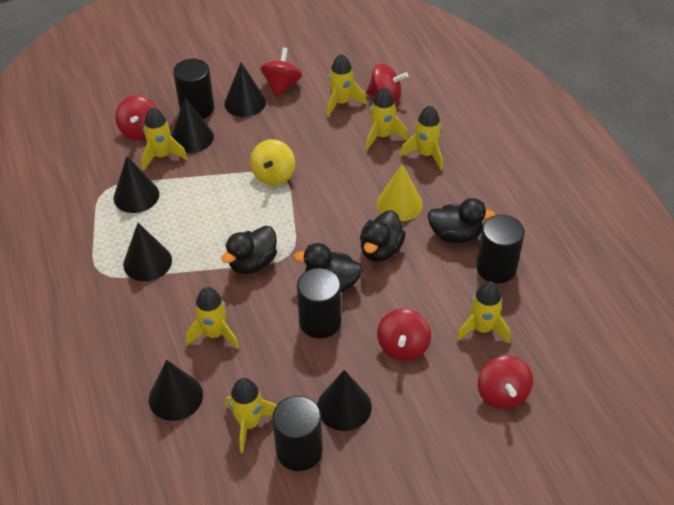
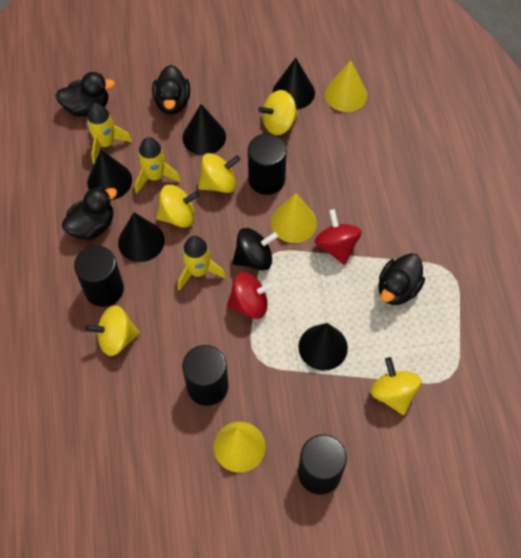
black cone: [113,156,159,213] [123,223,172,281] [149,360,203,421] [171,97,214,153] [224,63,266,117] [317,370,372,431] = 6 -> [87,150,132,200] [118,212,165,262] [183,104,226,155] [273,57,315,110] [298,323,348,371] = 5
black spinning top: none = 0 -> [232,228,278,270] = 1
red spinning top: [115,96,157,140] [261,47,302,97] [366,64,409,104] [377,309,431,361] [478,356,533,409] = 5 -> [227,272,275,319] [315,209,362,265] = 2
yellow cone: [377,164,423,221] = 1 -> [214,422,266,473] [271,193,317,243] [325,60,367,112] = 3
yellow rocket: [141,107,188,171] [185,287,239,349] [225,378,277,453] [327,54,367,117] [365,87,408,150] [400,105,443,170] [456,281,511,343] = 7 -> [86,103,132,164] [135,137,181,194] [178,236,226,291] = 3
yellow spinning top: [250,139,295,185] = 1 -> [85,305,140,356] [156,185,200,228] [198,153,240,193] [258,90,299,135] [370,357,422,415] = 5

